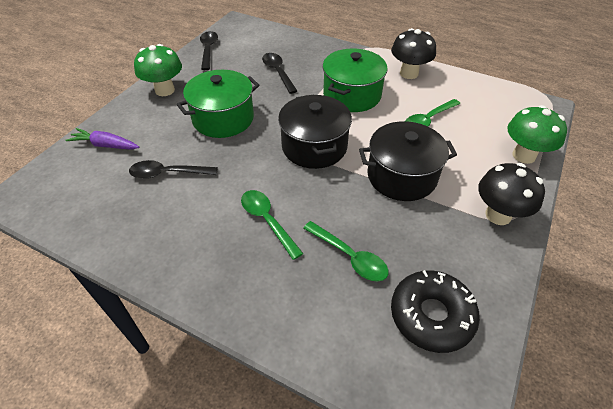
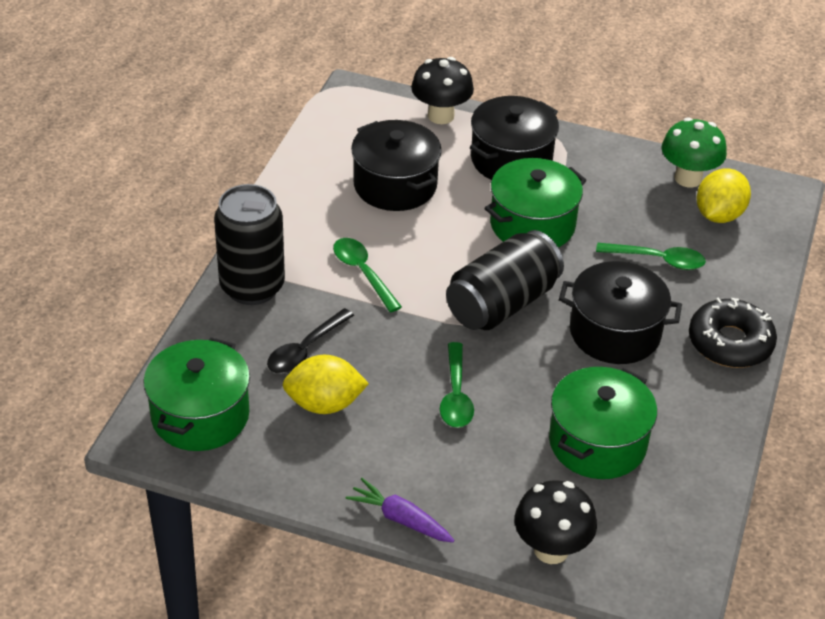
black can: none = 0 -> [214,184,285,305] [446,230,564,330] = 2
black pot: [278,95,352,169] [359,121,457,201] = 2 -> [351,120,442,211] [470,96,559,180] [559,261,682,364] = 3
black spoon: [129,160,218,179] [200,31,218,70] [262,53,297,94] = 3 -> [267,308,354,374] = 1
green mushroom: [134,44,182,96] [507,105,567,164] = 2 -> [661,117,727,187] = 1
green pot: [177,70,259,138] [323,48,388,112] = 2 -> [143,337,250,451] [485,158,587,247] [549,367,657,479] = 3
yellow lemon: none = 0 -> [283,355,369,414] [697,168,751,223] = 2

